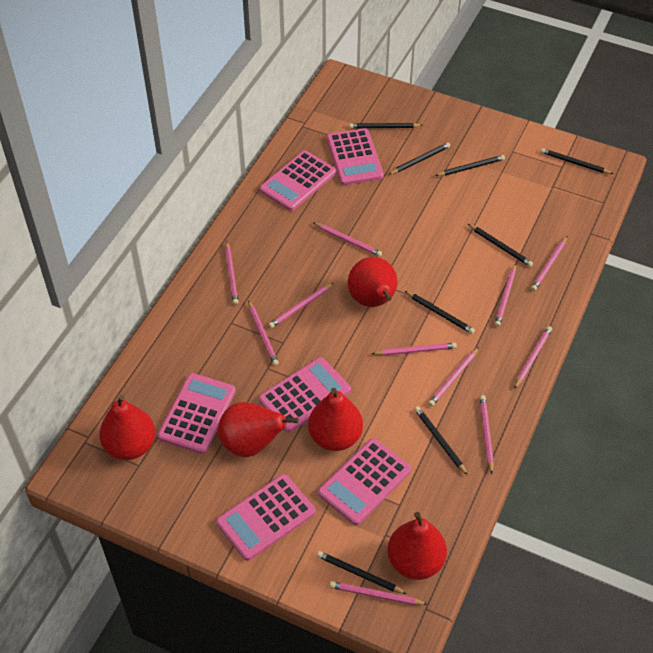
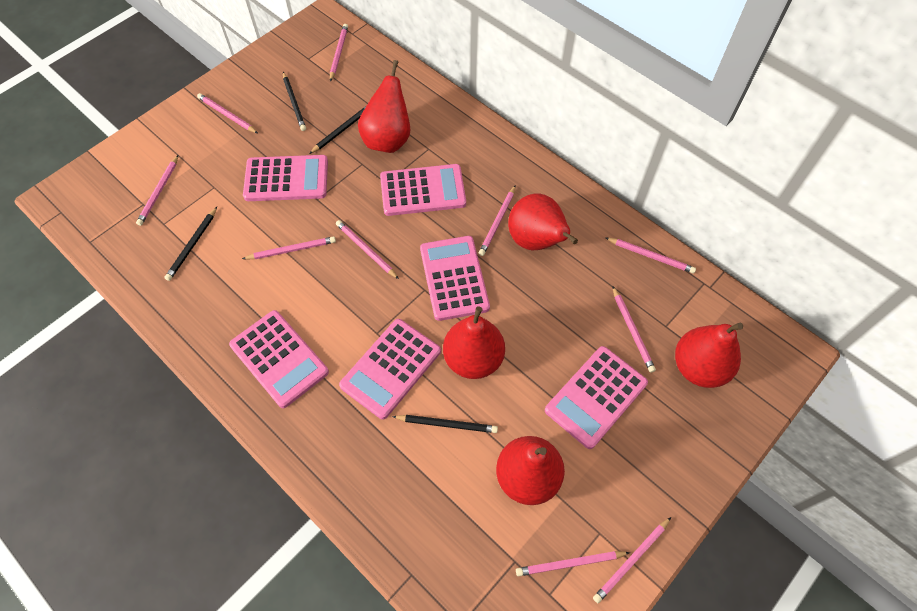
black pencil: [317,551,407,594] [349,123,423,128] [389,142,451,174] [405,291,475,334] [414,406,468,475] [435,155,505,176] [468,224,533,267] [540,148,613,174] = 8 -> [164,207,217,281] [283,72,306,131] [309,106,366,154] [392,415,498,433] = 4
pink pencil: [225,241,239,305] [248,300,279,366] [269,283,334,328] [313,222,382,257] [330,581,428,605] [372,343,457,356] [429,347,479,406] [480,395,494,474] [495,263,516,327] [514,326,552,389] [531,236,567,291] = 11 -> [136,155,178,226] [197,93,258,133] [242,236,336,259] [330,24,348,82] [336,220,399,279] [479,186,515,256] [516,551,630,576] [593,517,671,603] [605,237,696,274] [612,286,656,373] = 10

